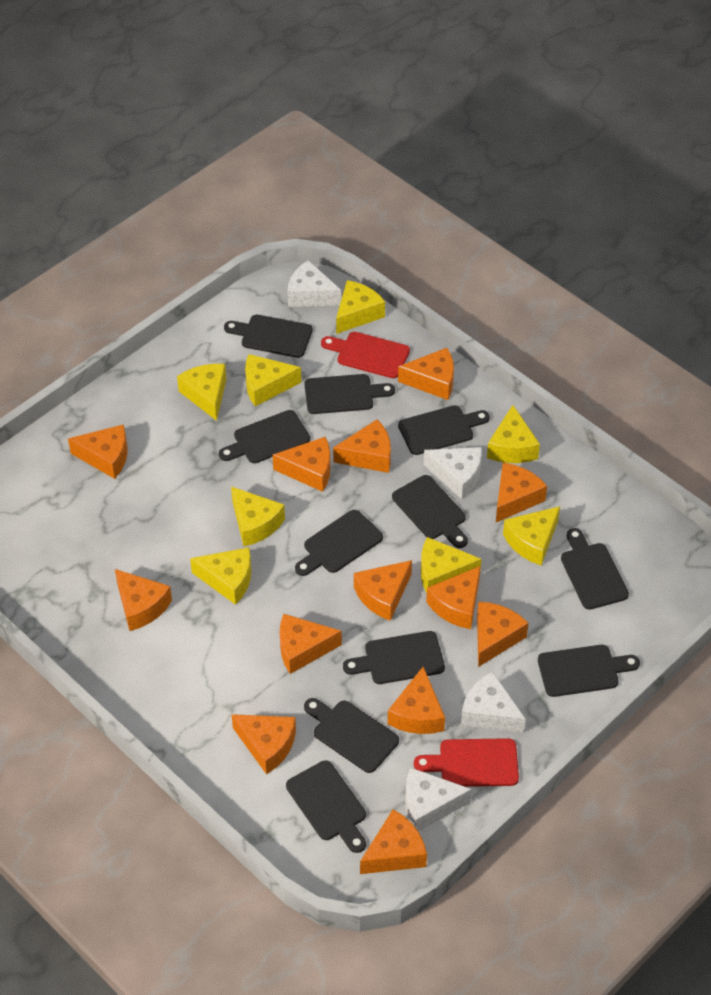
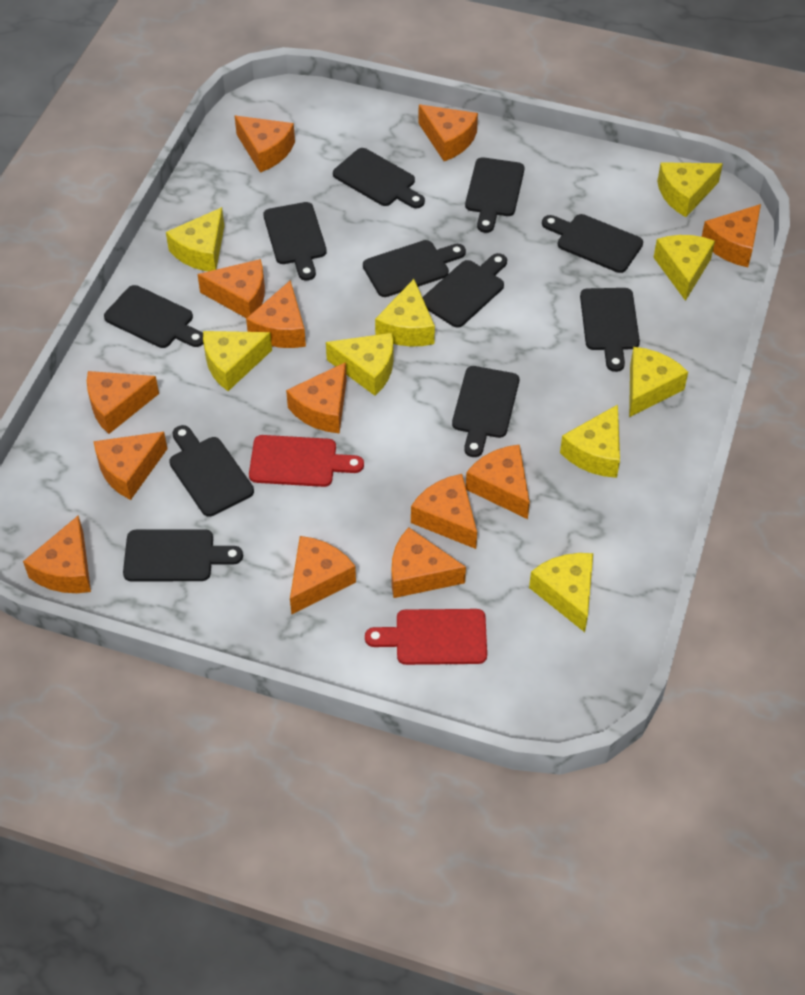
white cheese: [288,260,341,307] [405,767,472,831] [424,447,482,499] [461,671,526,733] = 4 -> none = 0
yellow cheese: [177,364,226,421] [190,547,251,605] [231,486,285,546] [245,354,301,406] [336,280,385,334] [421,537,482,593] [487,405,540,463] [503,506,560,565] = 8 -> [166,207,224,271] [203,331,272,391] [326,333,393,396] [375,279,435,346] [529,553,593,632] [560,405,620,478] [629,347,688,417] [653,235,715,301] [657,162,723,217] = 9

